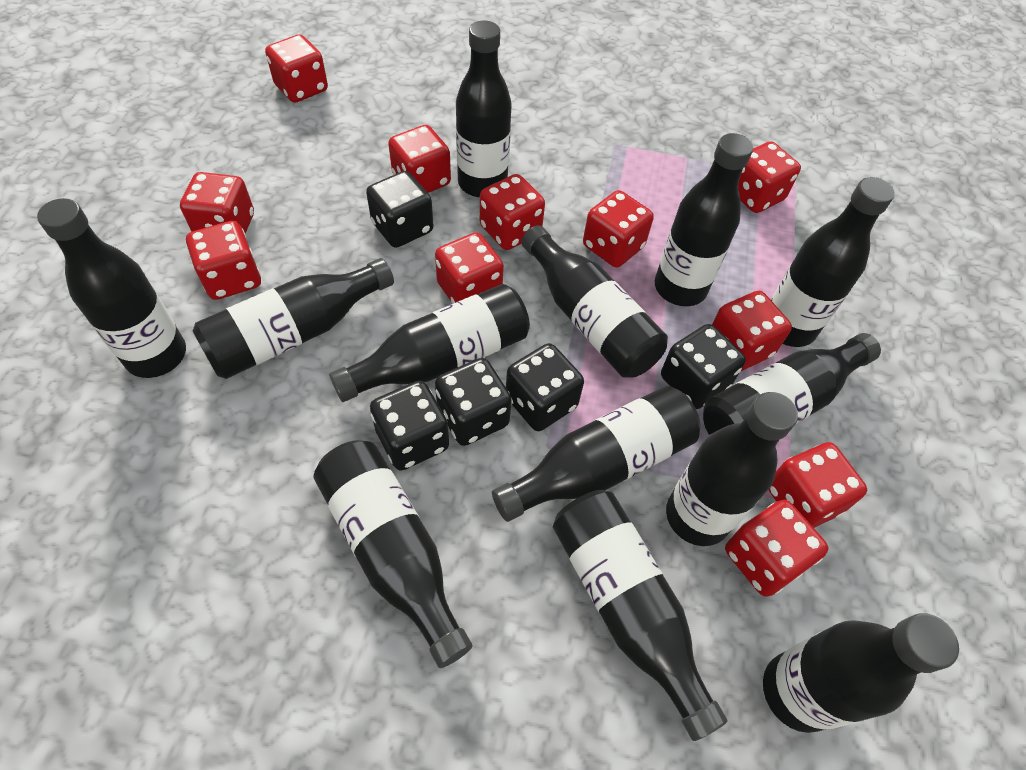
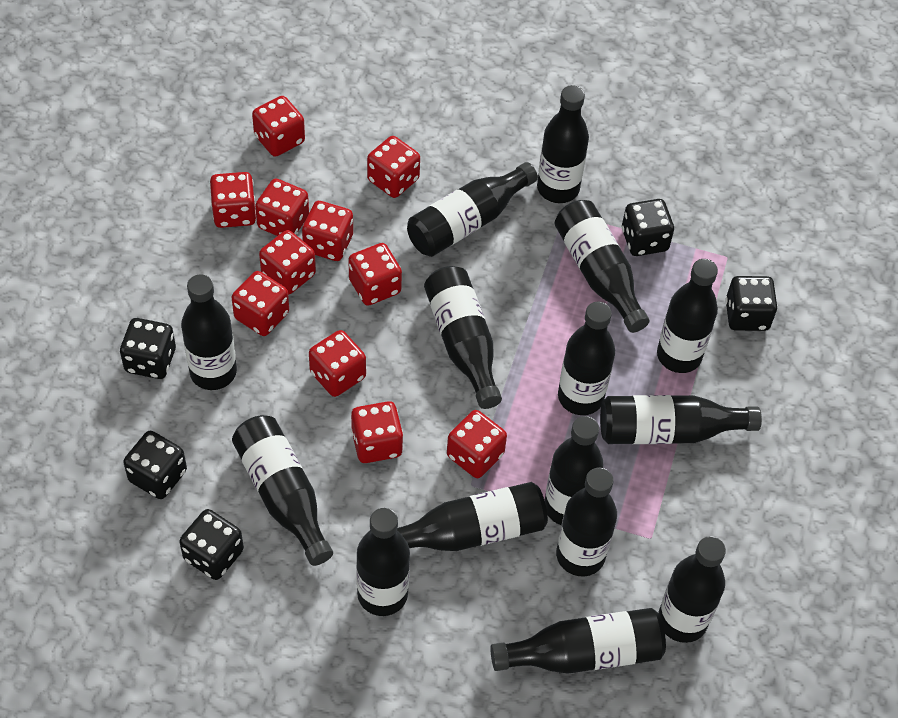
black bottle: [37,198,186,378] [193,258,394,379] [314,440,472,668] [329,284,530,402] [456,21,512,198] [492,386,701,522] [521,225,668,377] [553,490,727,741] [655,133,753,306] [666,392,798,546] [703,333,881,435] [763,613,959,733] [771,177,895,347] = 13 -> [181,274,237,390] [232,415,333,566] [356,508,410,616] [397,482,548,551] [407,162,538,257] [424,266,502,409] [490,608,666,674] [537,85,589,203] [544,416,603,525] [555,200,650,333] [556,467,617,576] [558,302,615,415] [600,395,762,444] [657,259,718,373] [658,536,726,643] = 15

